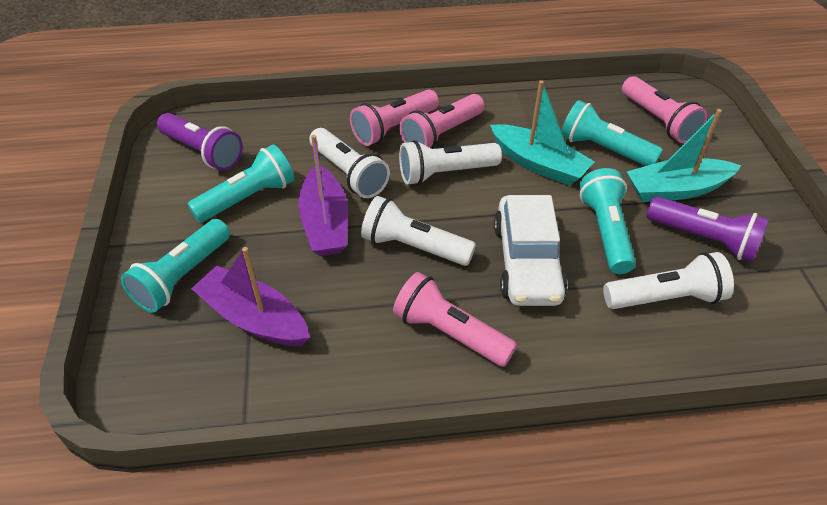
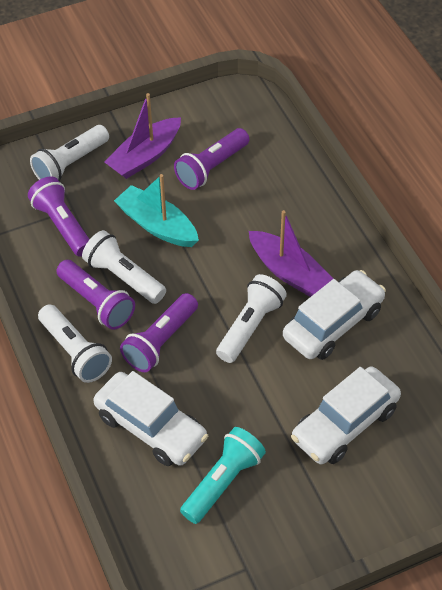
pink flashlight: [350,89,439,146] [393,272,517,367] [399,94,485,149] [622,76,708,143] = 4 -> none = 0
purple flashlight: [157,113,243,171] [647,196,769,262] = 2 -> [28,176,90,257] [56,260,135,330] [120,293,198,372] [174,128,249,190] = 4
turquoise boat: [490,80,595,185] [627,109,741,202] = 2 -> [114,174,199,247] = 1
turquoise flashlight: [121,219,230,313] [187,144,295,223] [561,100,663,166] [579,168,636,274] = 4 -> [180,427,266,524] = 1
white car: [494,195,568,306] = 1 -> [93,371,208,466] [283,270,386,360] [291,366,401,464] = 3

